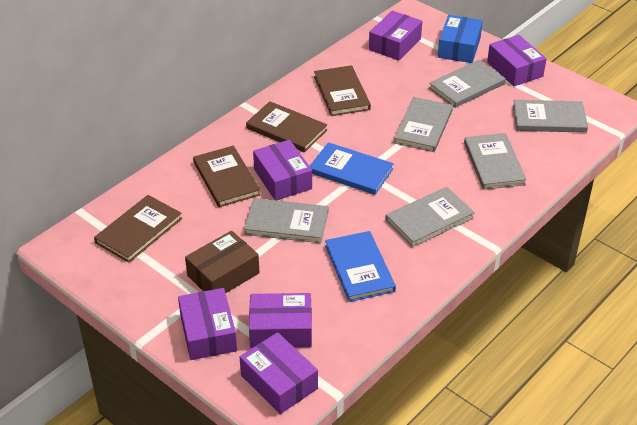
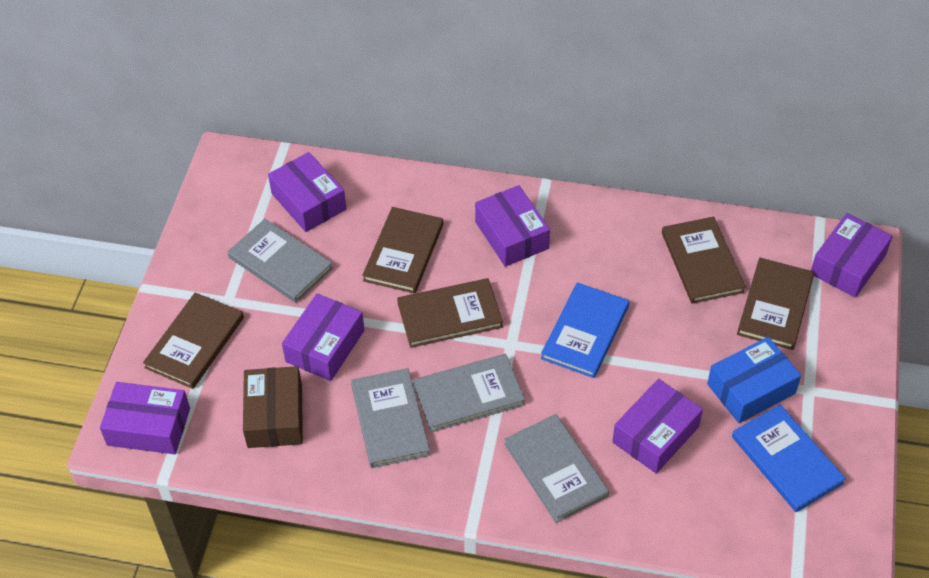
brown book: [94,195,182,263] [193,146,261,207] [246,101,327,153] [314,65,371,116] = 4 -> [143,292,244,389] [362,207,443,294] [397,278,503,348] [662,217,746,304] [737,258,814,350] = 5
grey book: [244,198,328,243] [385,187,475,247] [394,97,453,152] [429,60,506,108] [464,133,527,190] [513,100,588,133] = 6 -> [228,219,333,303] [351,368,430,468] [413,354,525,432] [504,414,609,523] = 4

